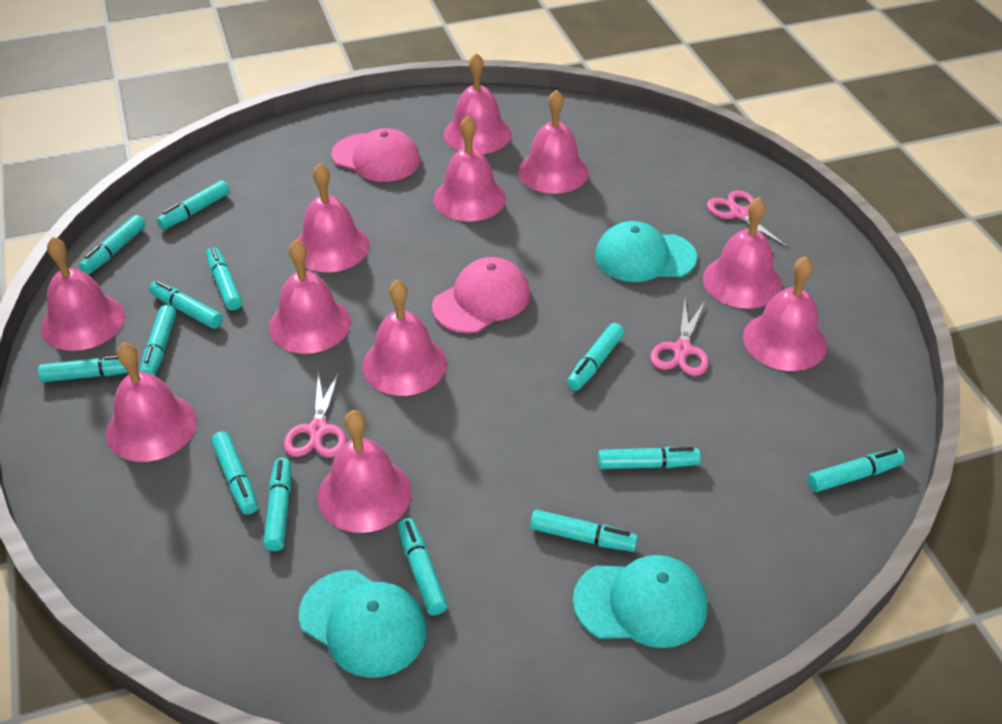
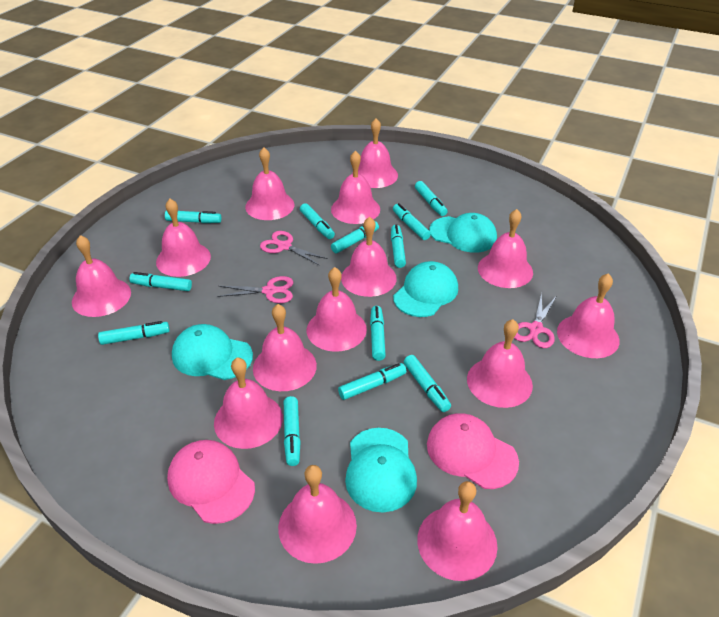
pink bell: [41,237,125,351] [106,342,197,462] [269,240,351,354] [297,163,369,272] [318,410,412,533] [362,279,447,396] [433,115,506,221] [444,53,512,154] [518,89,589,194] [703,197,782,309] [743,256,827,371] = 11 -> [72,235,131,317] [156,199,211,277] [214,357,283,449] [245,147,294,220] [253,304,317,391] [278,465,357,564] [307,267,367,352] [331,150,380,224] [341,217,397,297] [352,119,398,188] [417,481,498,581] [467,319,533,408] [478,209,533,288] [557,273,620,358] = 14
turquoise cap: [299,570,427,678] [573,555,707,648] [595,221,697,282] = 3 -> [172,324,253,380] [345,428,417,512] [393,261,458,317] [429,213,497,253] = 4
turquoise marker: [38,356,138,382] [79,215,146,274] [140,305,176,376] [149,280,223,329] [157,180,230,229] [206,247,242,311] [211,431,258,515] [263,458,291,551] [398,518,447,615] [530,510,638,552] [567,323,625,391] [598,447,701,469] [808,449,905,492] = 13 -> [98,321,170,345] [129,272,192,291] [165,210,222,223] [284,396,301,466] [300,203,335,239] [331,221,379,253] [338,363,406,400] [370,306,386,361] [391,225,406,268] [393,203,431,240] [404,355,451,412] [415,181,448,216] = 12

